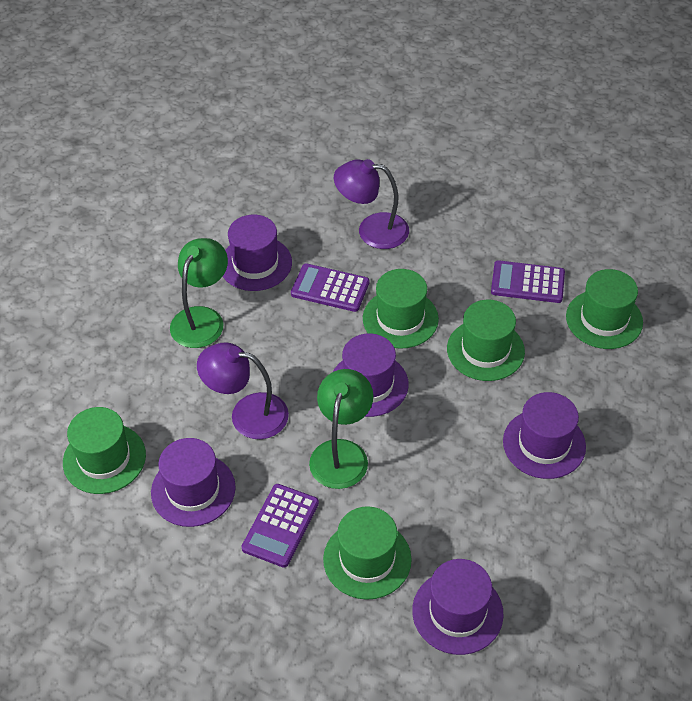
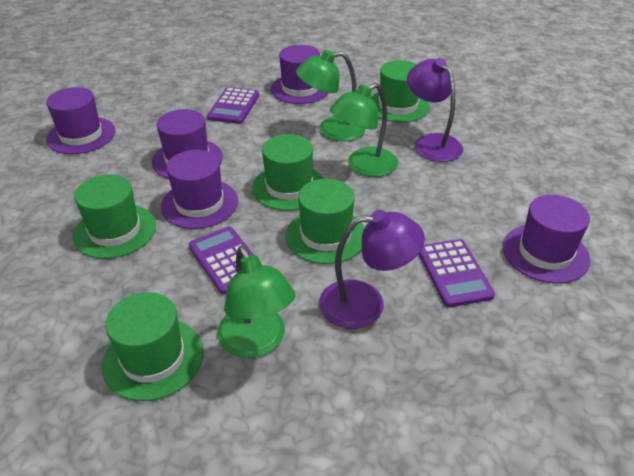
green lamp: [170,238,228,348] [309,369,373,489] = 2 -> [217,246,295,358] [296,50,366,141] [330,83,398,177] = 3

